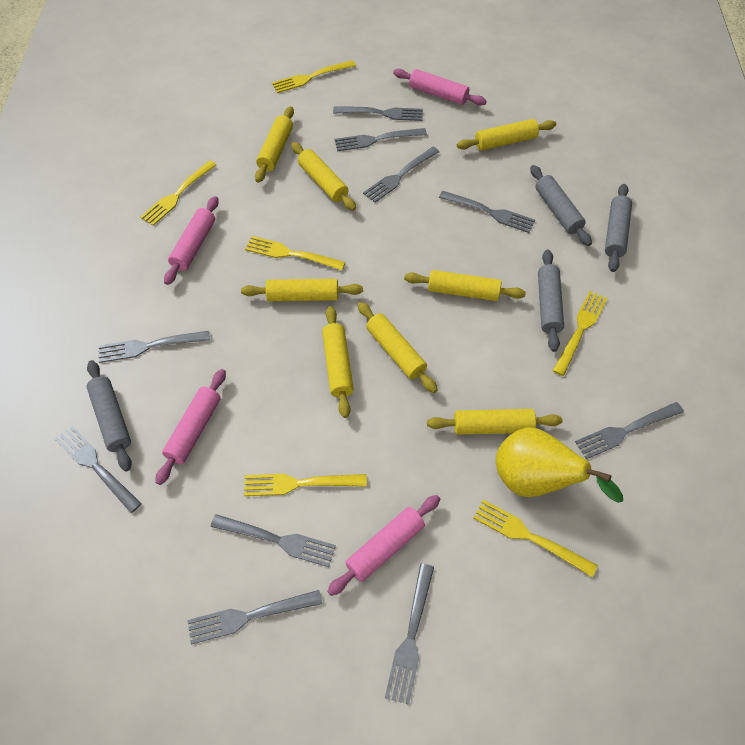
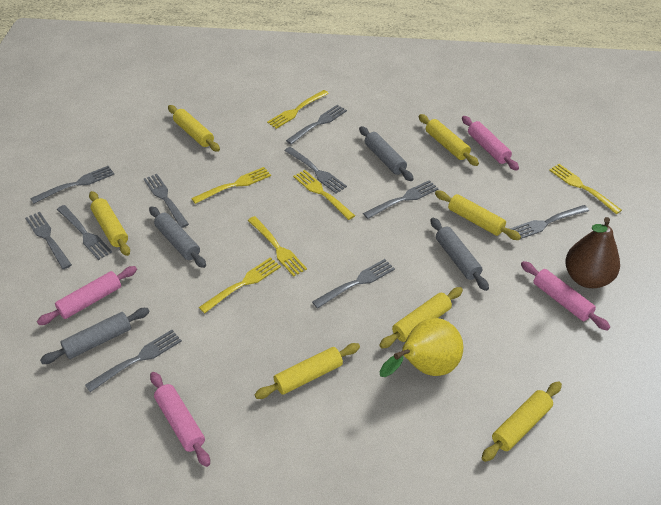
brown pear: none = 0 -> [565,217,620,288] = 1
yellow rolling pin: [241,279,363,301] [255,106,294,183] [291,142,356,211] [322,306,354,418] [358,302,438,393] [404,270,526,301] [427,409,563,435] [457,119,556,151] = 8 -> [89,191,130,256] [168,105,220,152] [254,343,360,399] [379,287,463,348] [419,114,479,166] [435,191,521,240] [482,381,562,462] = 7

